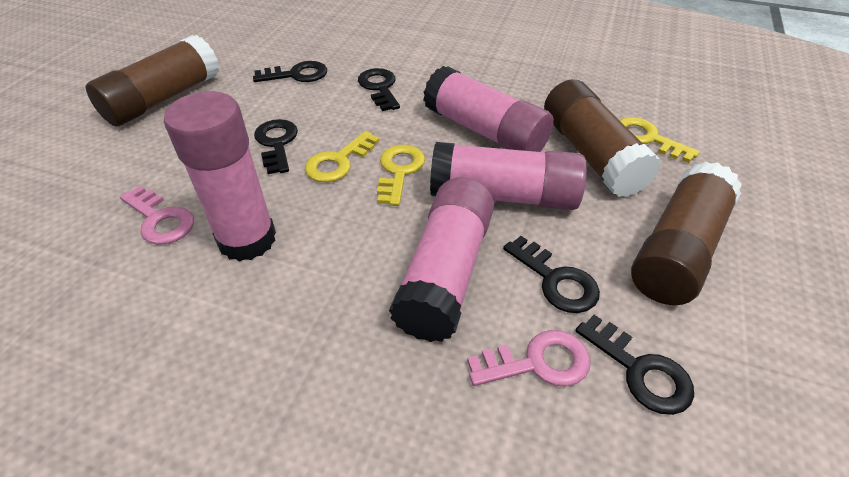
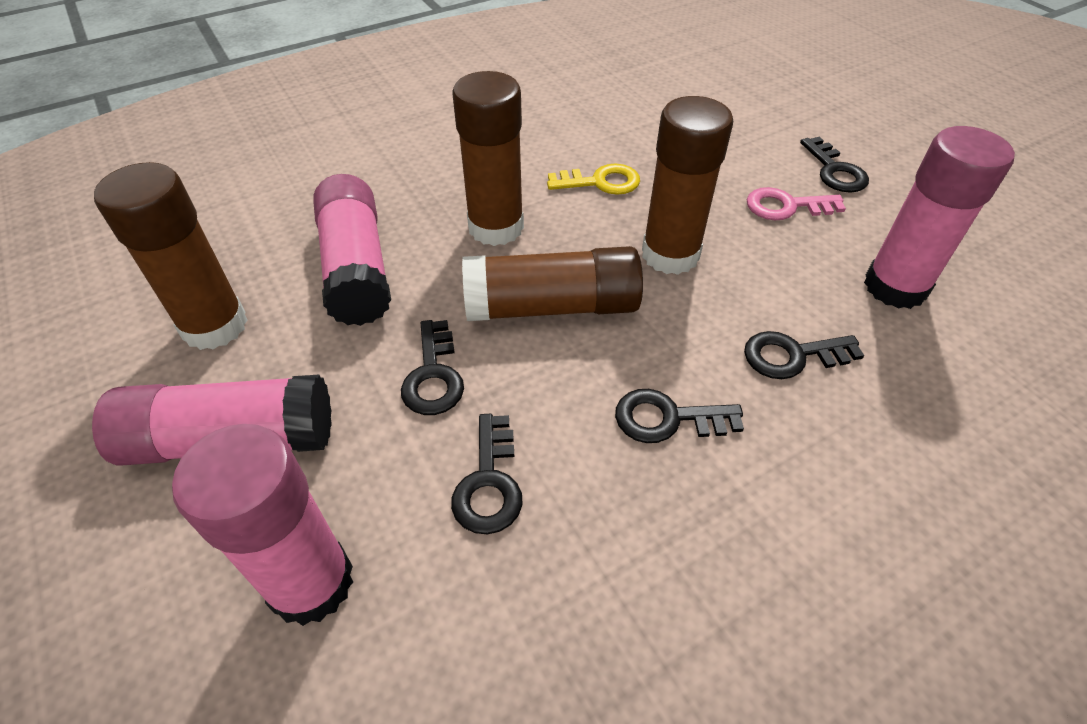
brown glue stick: [86,35,219,126] [544,79,661,197] [631,161,742,305] = 3 -> [94,162,248,350] [452,71,524,246] [462,246,643,321] [642,96,733,275] = 4
pink key: [120,186,194,245] [467,330,591,386] = 2 -> [747,187,846,220] = 1
yellow key: [305,131,380,182] [377,145,425,206] [620,117,700,163] = 3 -> [547,164,640,195] = 1

